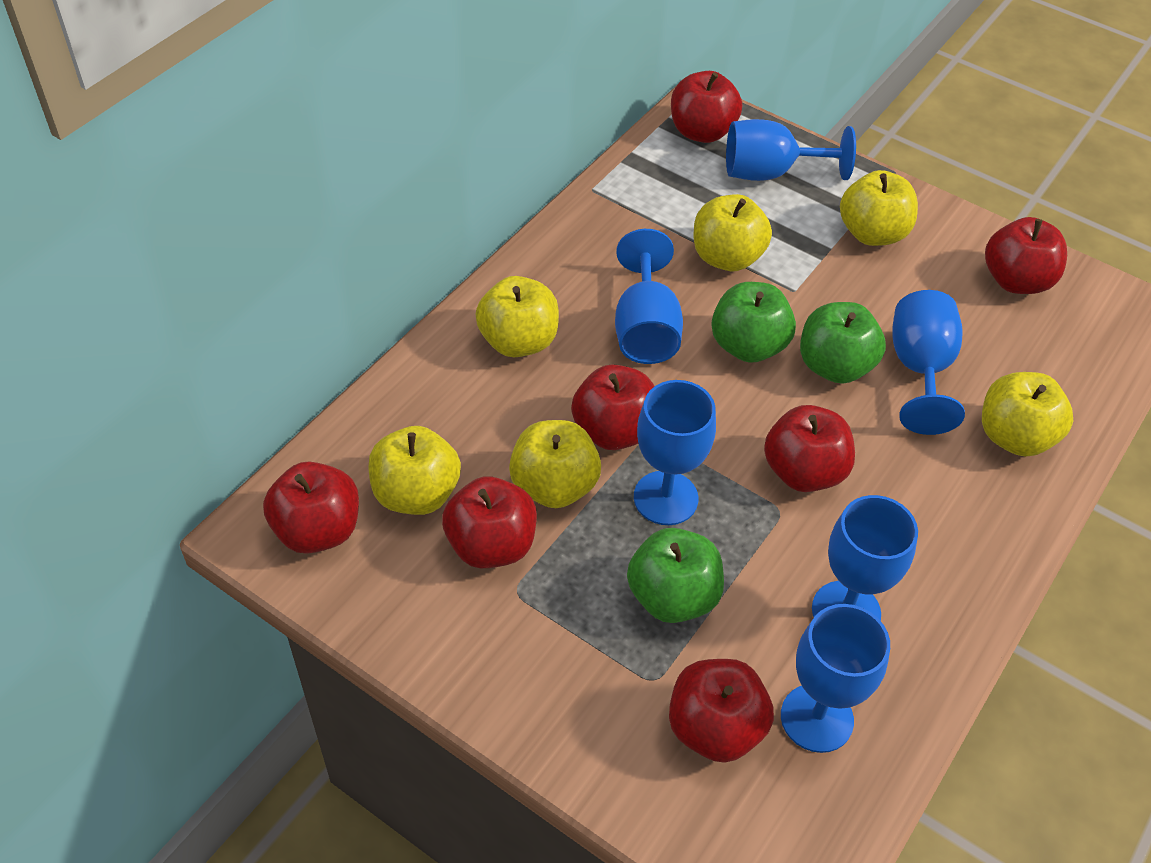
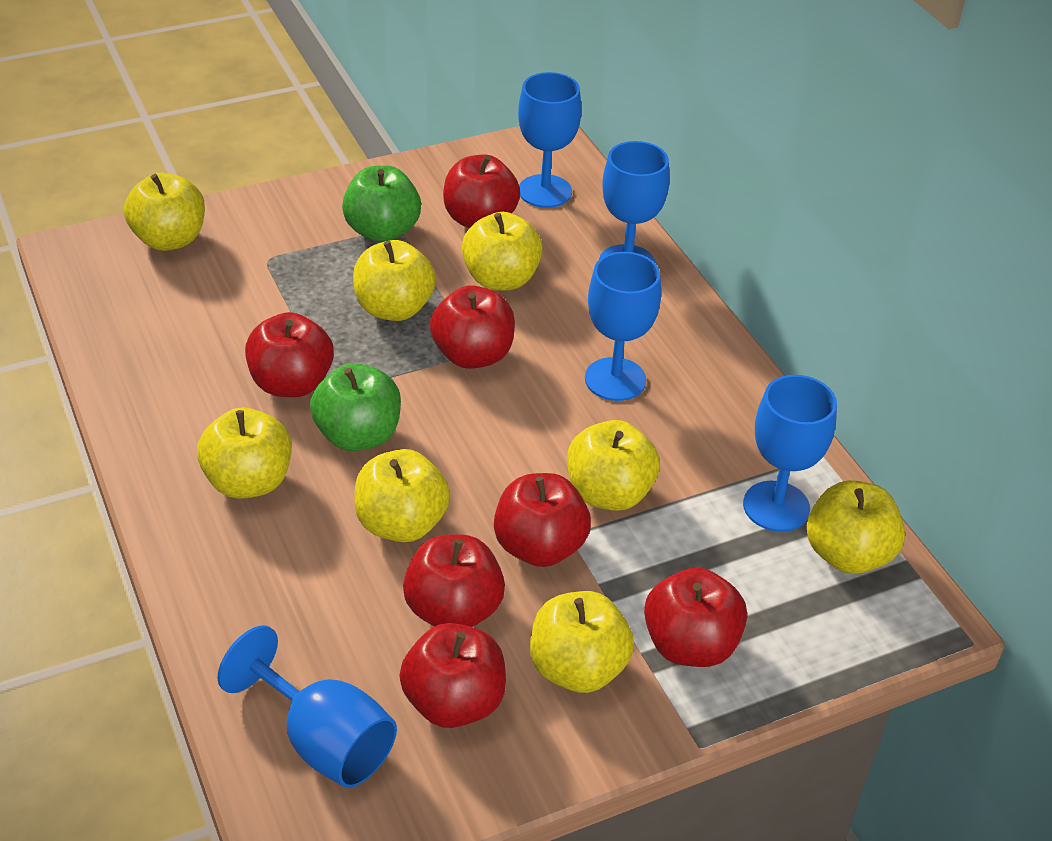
blue goblet: [615,229,683,364] [634,380,716,525] [726,119,856,181] [781,604,890,753] [812,495,918,621] [892,290,965,435] = 6 -> [218,625,397,788] [518,72,581,208] [585,252,661,401] [599,141,670,263] [743,375,837,532] = 5
green apple: [627,528,724,623] [711,282,796,363] [800,302,886,383] = 3 -> [310,363,401,451] [342,165,421,242] = 2
yellow apple: [368,426,461,515] [475,276,559,357] [509,420,601,508] [694,194,772,271] [840,170,918,246] [982,372,1073,457] = 6 -> [124,172,205,251] [197,408,292,499] [353,240,436,321] [354,449,450,542] [462,212,543,291] [530,591,634,693] [567,420,660,511] [807,480,905,574] = 8

